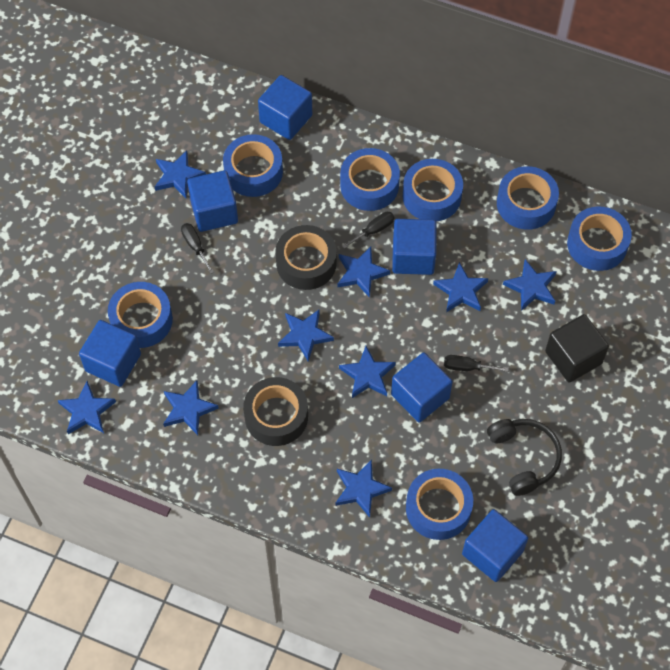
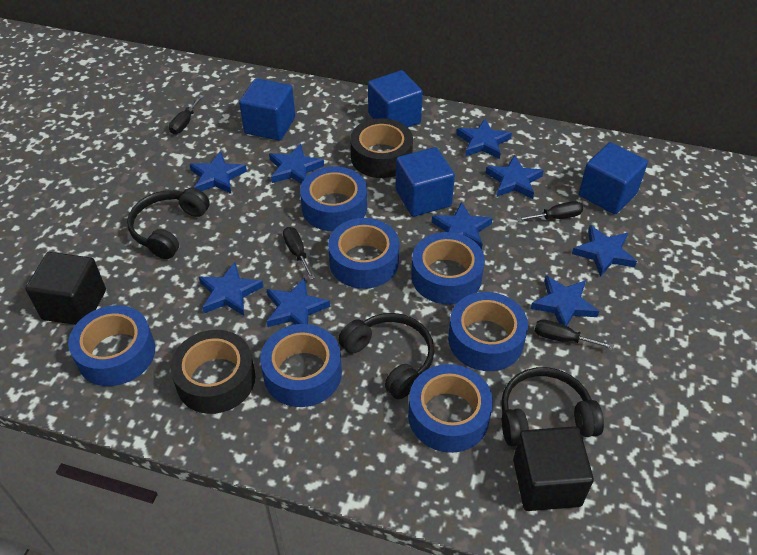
black cube: [545,314,609,383] = 1 -> [25,252,106,325] [513,426,594,511] = 2
black headphones: [487,419,562,496] = 1 -> [127,188,210,259] [338,313,434,399] [501,367,604,446] = 3
black screwdriver: [181,223,214,274] [342,212,394,249] [444,355,509,372] = 3 -> [169,95,204,134] [283,227,315,280] [517,201,583,222] [535,319,614,349] = 4
blue cube: [79,320,141,387] [187,170,238,232] [258,75,312,140] [391,352,453,423] [392,219,437,275] [462,509,528,582] = 6 -> [239,78,295,141] [368,70,423,127] [396,147,455,217] [579,142,648,214] = 4

